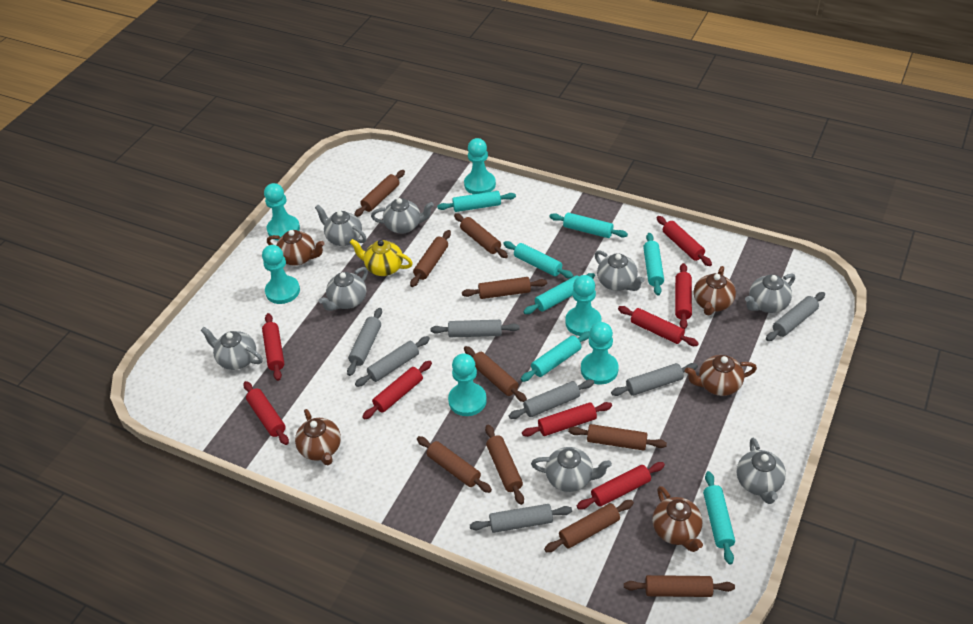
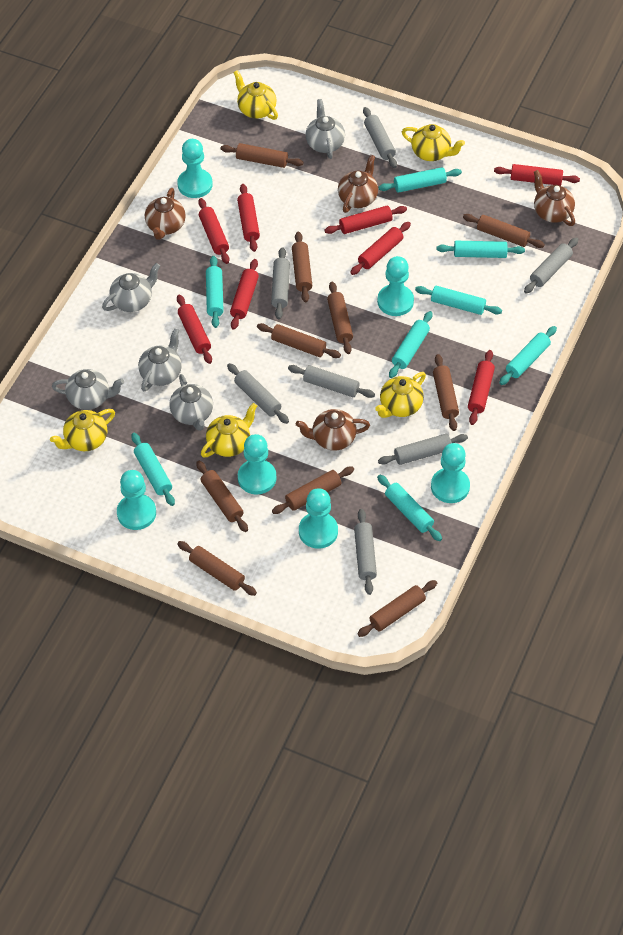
brown teapot: [267,230,325,266] [295,409,341,465] [652,486,703,552] [685,355,757,396] [694,266,736,316] = 5 -> [145,188,186,240] [296,409,370,451] [338,155,378,213] [534,170,575,226] = 4
grey teapot: [200,327,263,370] [315,205,367,246] [319,267,368,311] [371,198,434,234] [531,447,612,492] [595,250,644,291] [737,438,786,504] [745,274,795,313] = 8 -> [52,369,124,410] [102,263,160,312] [138,328,182,391] [169,374,213,431] [306,99,345,159] = 5
turquoise rolling pin: [437,191,516,212] [503,241,574,278] [521,331,590,382] [523,273,595,314] [549,213,628,238] [643,233,664,296] [703,471,735,565] = 7 -> [131,433,175,506] [206,256,224,328] [377,474,442,541] [378,167,462,193] [389,311,432,378] [415,286,502,315] [436,241,525,258] [499,326,557,385] = 8
yellow teapot: [350,239,413,276] = 1 -> [50,409,115,451] [201,403,257,457] [233,70,278,120] [375,372,426,418] [402,124,465,161] = 5

